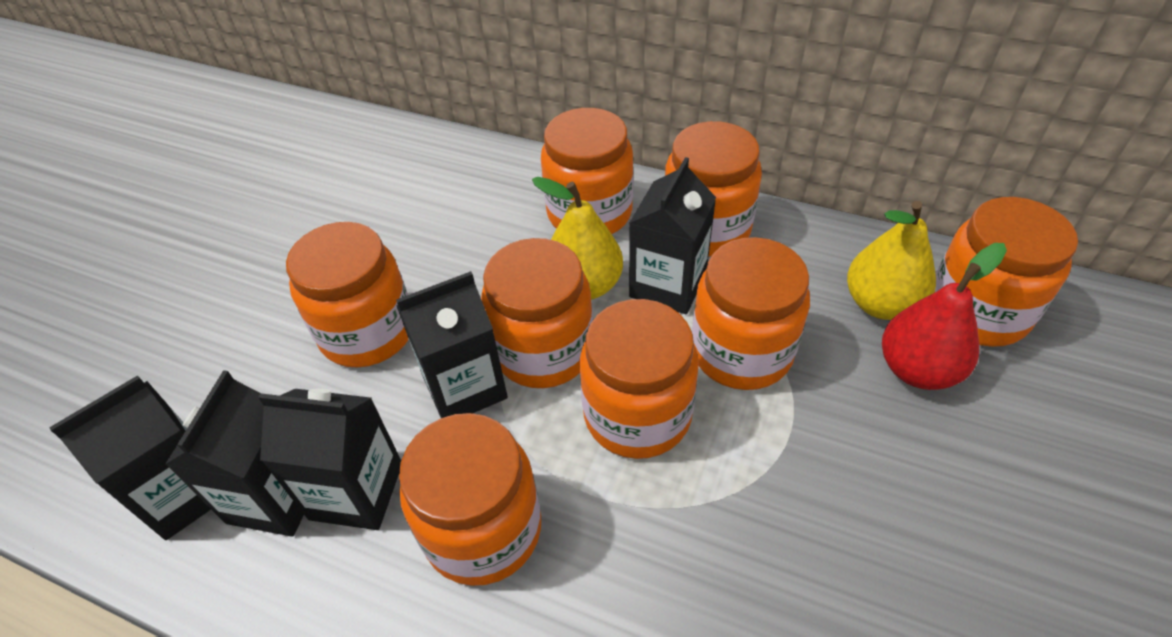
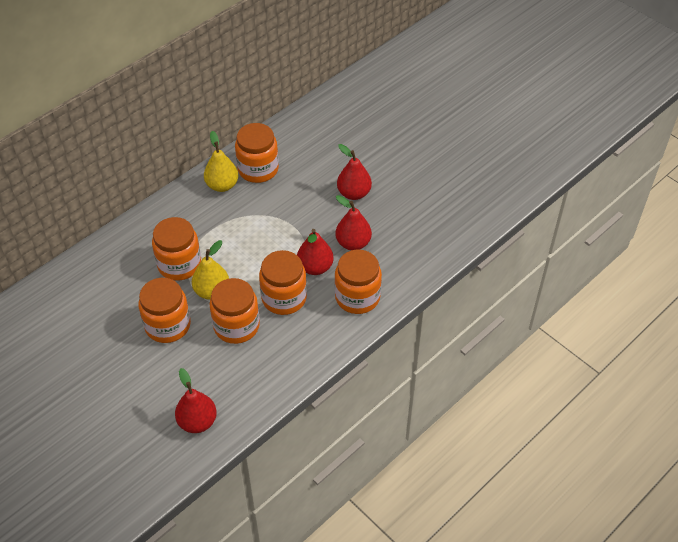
black carton: [49,375,211,540] [165,370,304,537] [258,389,401,530] [396,271,508,418] [629,157,716,314] = 5 -> none = 0
orange jar: [286,222,409,368] [399,413,541,586] [481,238,593,388] [541,108,633,234] [579,299,699,459] [665,121,762,257] [692,237,810,390] [934,197,1078,347] = 8 -> [138,278,191,343] [152,217,201,281] [209,278,260,344] [235,123,279,183] [259,250,307,315] [335,250,382,314] = 6
red pear: [882,243,1007,390] = 1 -> [175,368,217,433] [297,229,334,275] [335,195,372,250] [337,144,372,200] = 4

